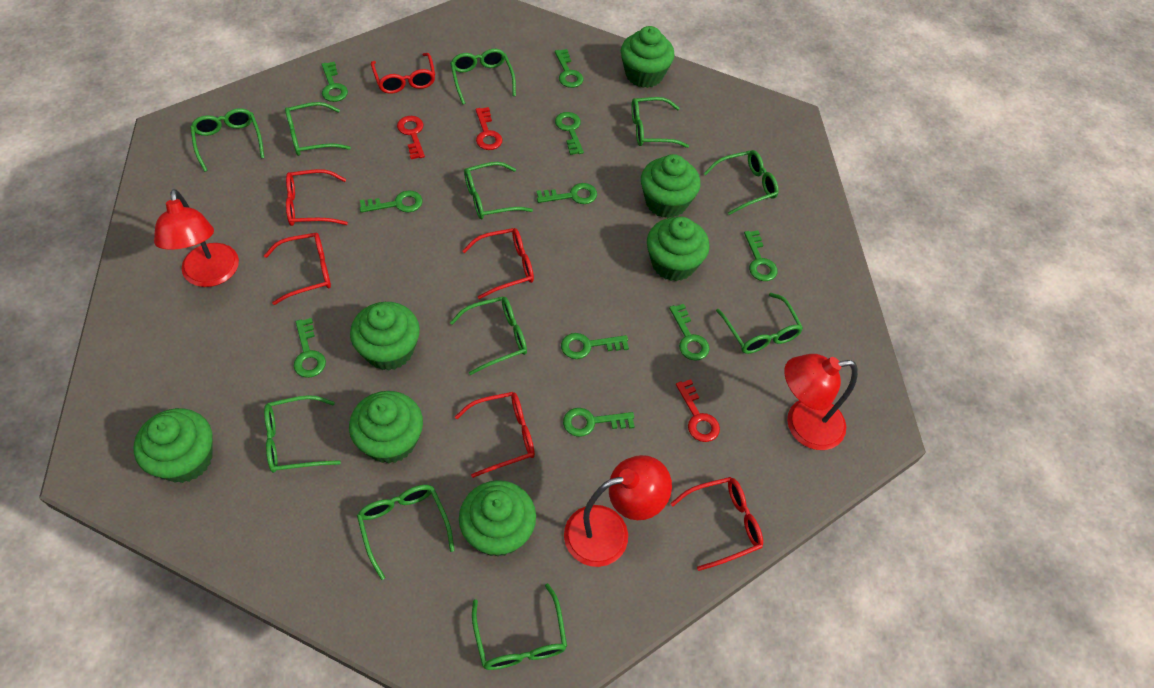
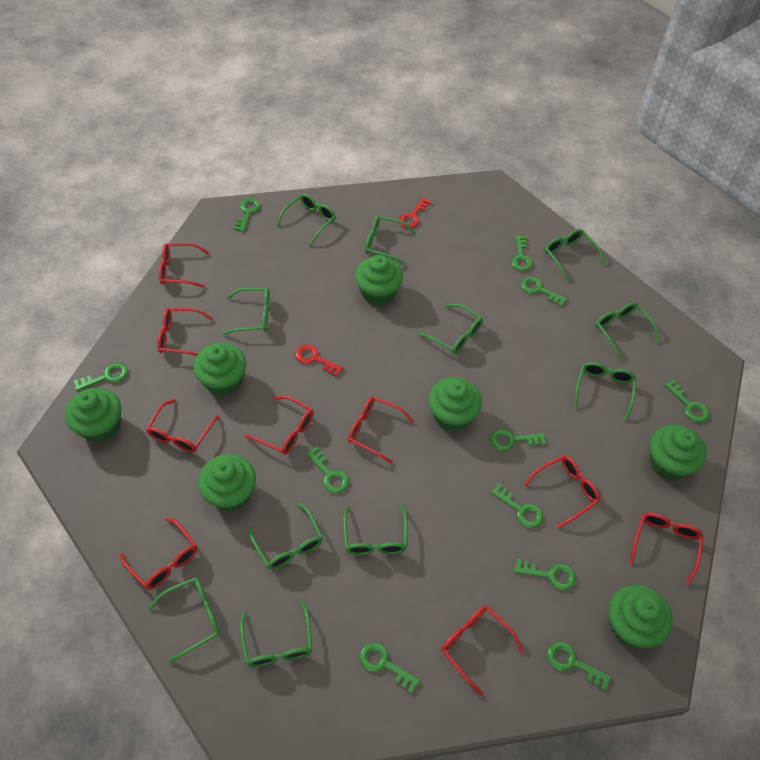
green key: [294,318,326,378] [322,62,348,102] [360,190,423,213] [537,183,597,204] [555,49,584,88] [555,112,584,155] [561,333,629,359] [563,408,635,437] [669,304,710,361] [744,230,778,281] = 10 -> [74,363,128,391] [233,198,261,232] [306,446,349,493] [360,642,420,694] [490,429,546,451] [490,483,543,528] [511,235,533,271] [514,559,576,591] [521,277,567,307] [547,642,611,691] [664,379,710,423] = 11
red glasses: [264,233,331,305] [286,169,348,226] [371,53,435,94] [455,392,535,478] [462,228,534,299] [670,477,763,571] = 6 -> [120,517,197,590] [146,399,220,453] [157,308,214,356] [159,243,209,288] [245,396,314,455] [348,397,414,464] [441,606,523,695] [523,455,600,529] [630,512,704,585] = 9
red key: [397,116,425,159] [476,107,503,150] [676,379,720,442] = 3 -> [295,345,343,377] [399,197,431,228] = 2
red lamp: [154,189,239,287] [564,455,672,567] [784,354,858,450] = 3 -> none = 0

